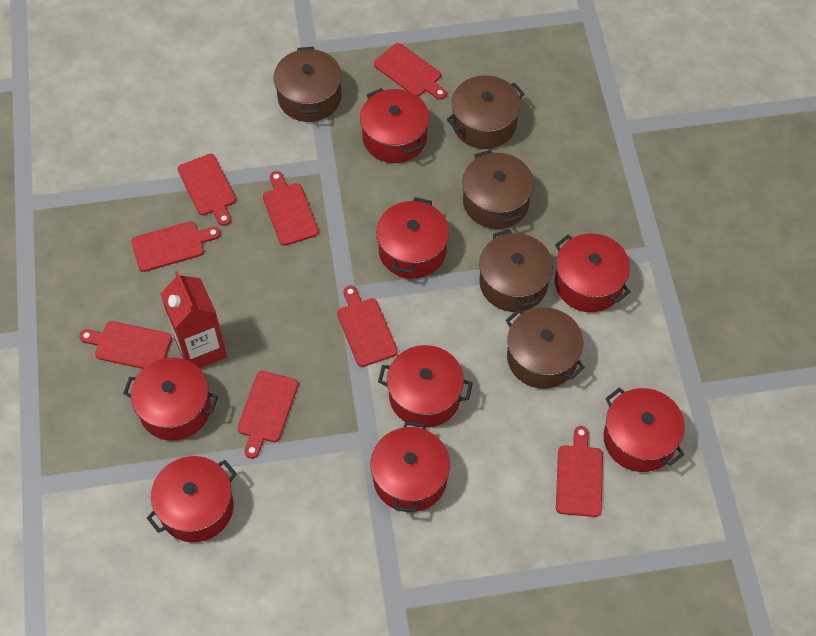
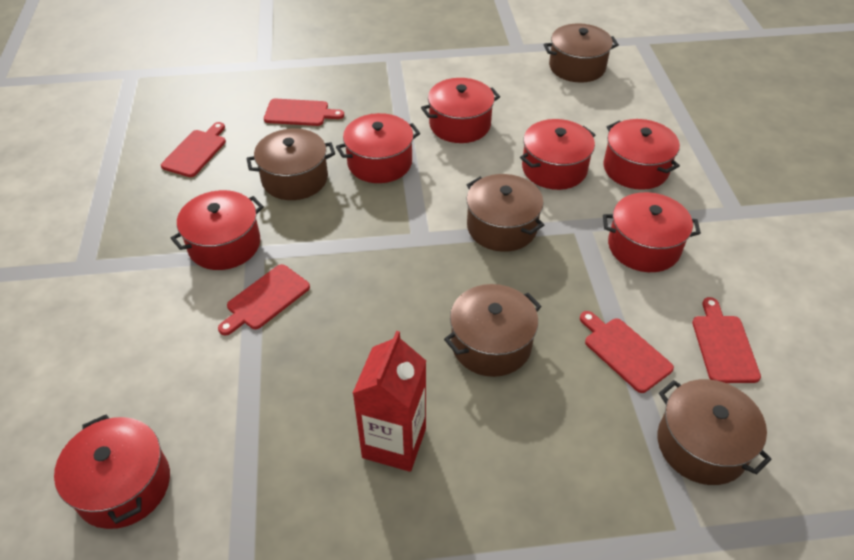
red cutting board: [79,321,172,369] [131,221,221,272] [178,154,236,226] [238,371,298,459] [263,171,319,246] [337,286,398,367] [374,43,447,100] [556,426,603,517] = 8 -> [161,122,226,177] [218,264,310,335] [264,99,344,126] [580,311,674,393] [692,297,761,383] = 5
red pot: [123,358,218,441] [147,456,237,542] [360,88,429,163] [370,422,450,512] [376,197,449,279] [378,345,473,428] [555,233,631,312] [603,388,685,472] = 8 -> [54,415,170,529] [171,190,264,270] [336,113,420,183] [421,78,500,143] [520,119,595,190] [603,119,680,190] [603,192,701,272] = 7

